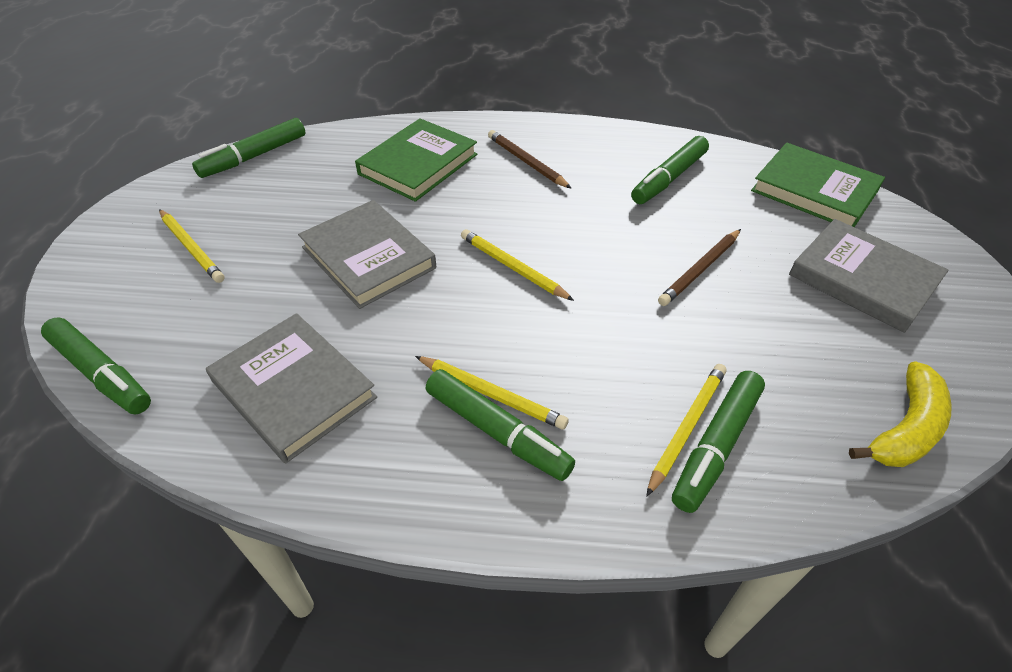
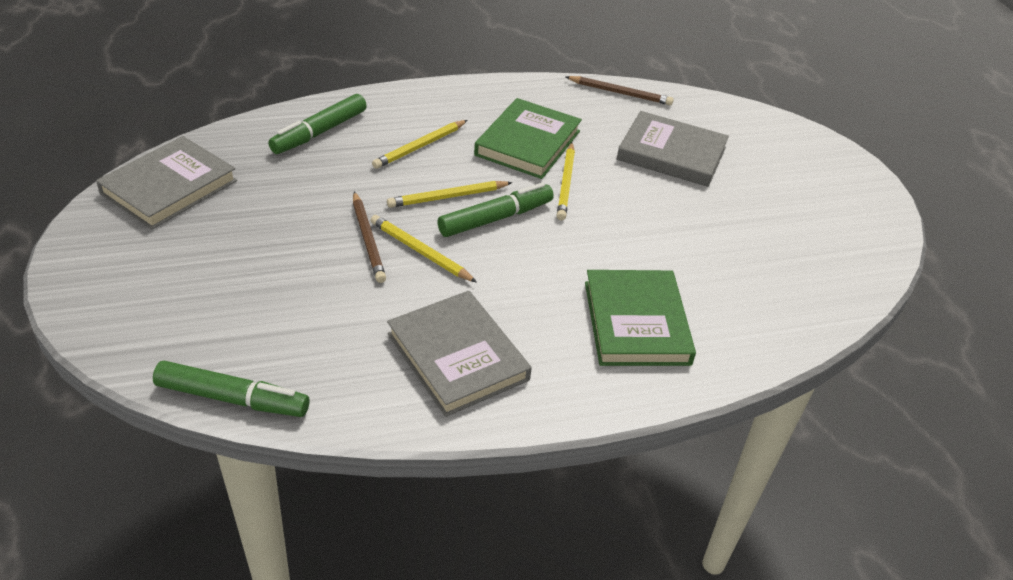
green marker: [41,317,151,414] [192,118,305,178] [426,369,575,481] [631,136,709,204] [672,371,765,513] = 5 -> [153,361,309,417] [268,94,367,154] [437,183,554,237] = 3
yellow banana: [849,361,952,467] = 1 -> none = 0

